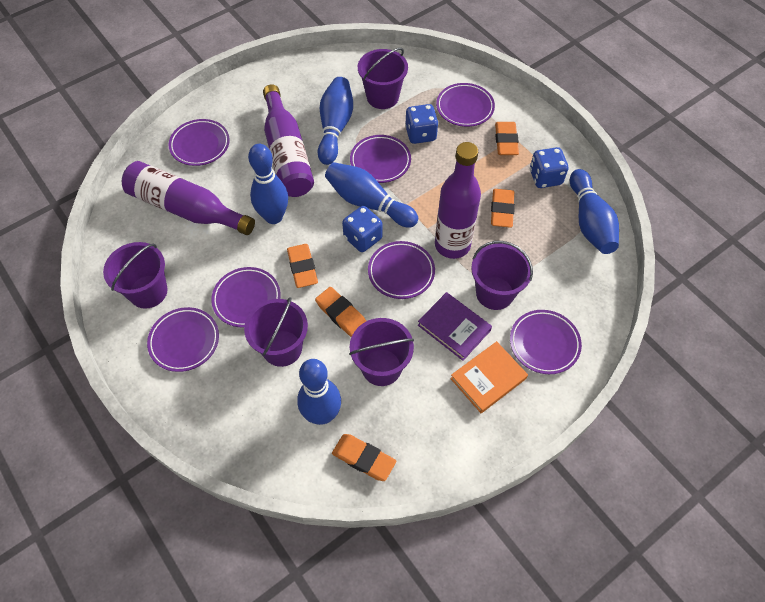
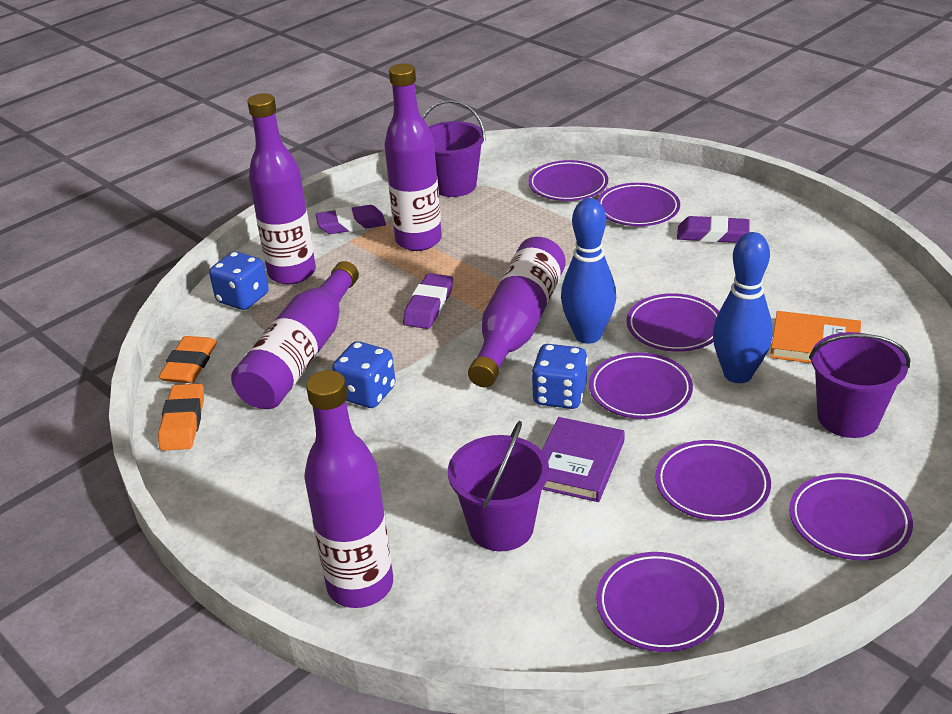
blue bowling pin: [248,144,288,224] [297,359,341,425] [318,77,353,165] [325,162,418,228] [570,169,619,254] = 5 -> [561,198,616,344] [713,232,773,383] = 2
orange eraser: [287,244,318,288] [315,287,366,337] [332,434,396,481] [491,189,515,228] [495,122,519,155] = 5 -> [158,383,204,451] [159,336,217,383] = 2
purple bottle: [122,161,255,235] [263,84,314,197] [435,142,481,259] = 3 -> [231,261,359,409] [248,93,316,285] [304,370,393,608] [384,63,442,251] [468,237,566,387] = 5
purple bucket: [103,242,168,309] [244,297,308,367] [349,318,414,386] [358,48,408,109] [471,241,533,310] = 5 -> [422,100,486,197] [448,421,549,551] [809,332,910,438] = 3
purple eraser: none = 0 -> [316,205,386,234] [403,273,453,329] [677,216,750,243] = 3

